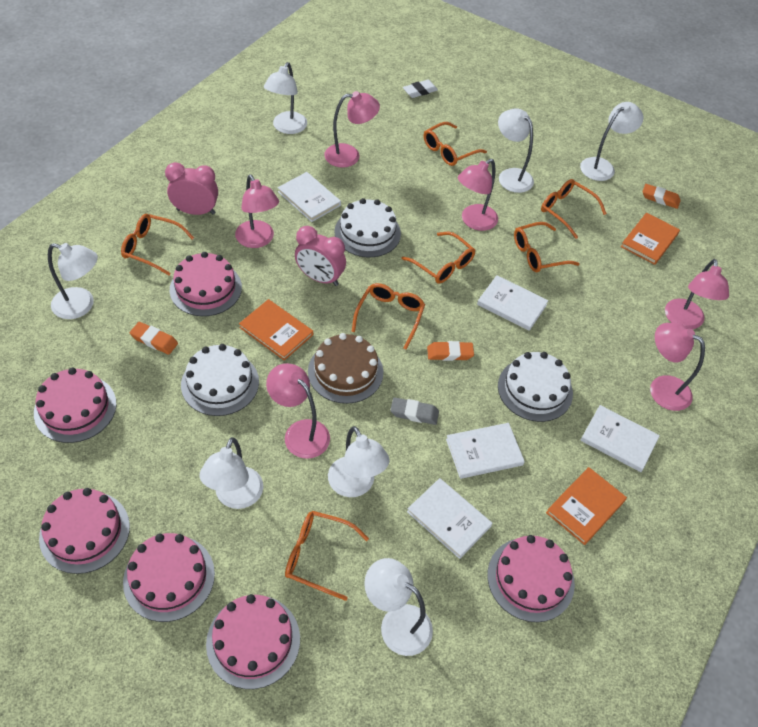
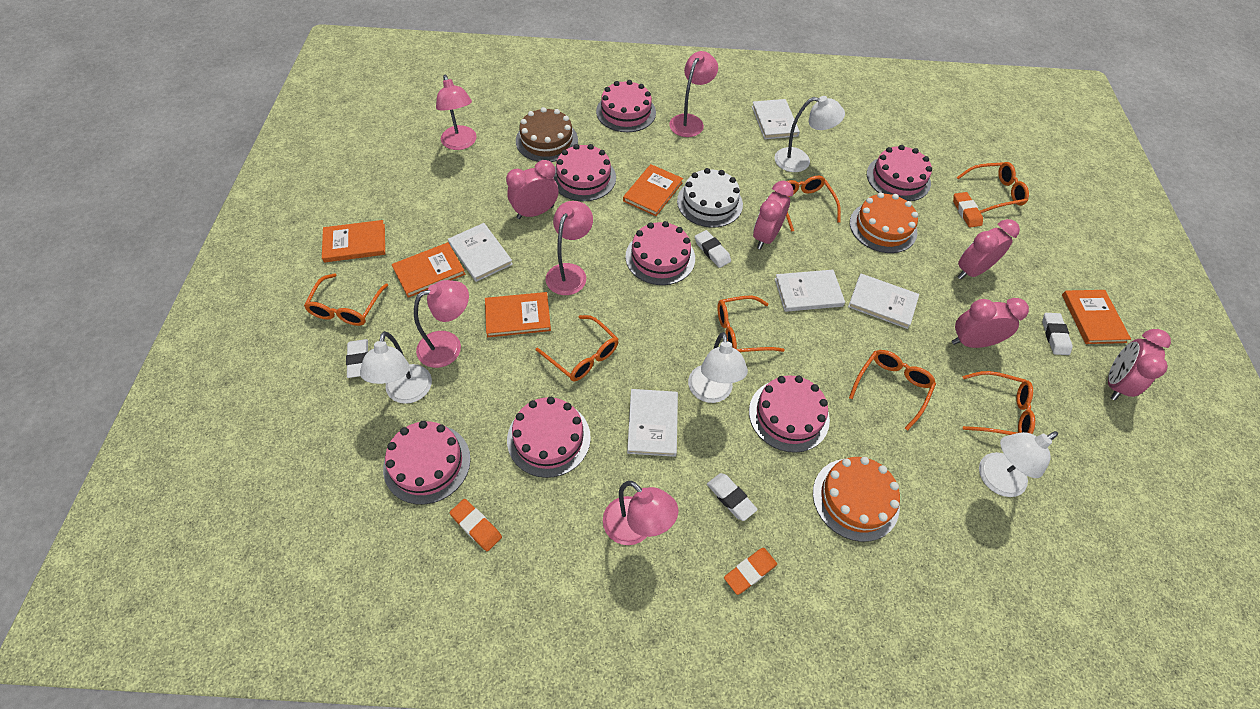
grey eraser: [390,397,439,425] = 1 -> none = 0
orange book: [239,299,313,361] [546,467,627,545] [621,213,680,265] = 3 -> [322,220,385,263] [392,242,465,298] [485,292,551,337] [623,164,683,216] [1062,290,1131,344] = 5
orange cake: none = 0 -> [813,457,900,542] [850,193,918,253] = 2
pink cake: [34,368,116,443] [39,488,130,574] [123,533,215,622] [170,252,242,316] [206,594,300,689] [487,535,575,622] = 6 -> [383,421,471,505] [507,397,591,478] [553,144,616,201] [596,80,656,132] [625,221,695,285] [749,375,830,453] [867,145,932,201] = 7
pink clock: [165,162,218,215] [295,226,346,286] = 2 -> [506,160,558,219] [753,181,794,250] [952,298,1029,348] [958,219,1020,280] [1108,329,1171,400] = 5
pink lamp: [235,175,279,248] [266,363,330,459] [324,91,380,168] [458,159,498,231] [650,323,705,411] [665,259,729,329] = 6 -> [414,280,469,368] [436,75,477,150] [546,201,593,295] [603,481,678,545] [669,51,718,137] = 5
white cake: [181,344,259,416] [334,198,401,257] [498,352,573,422] = 3 -> [677,168,743,228] = 1
white eraser: [403,80,438,98] = 1 -> [346,339,369,378] [695,230,731,268] [707,473,758,521] [1042,313,1073,355] = 4
white lamp: [48,243,98,319] [200,437,263,509] [264,62,307,134] [328,426,390,497] [364,558,433,656] [498,108,534,193] [580,102,643,181] = 7 -> [360,331,432,404] [688,332,748,403] [774,96,845,172] [979,431,1058,497] = 4

